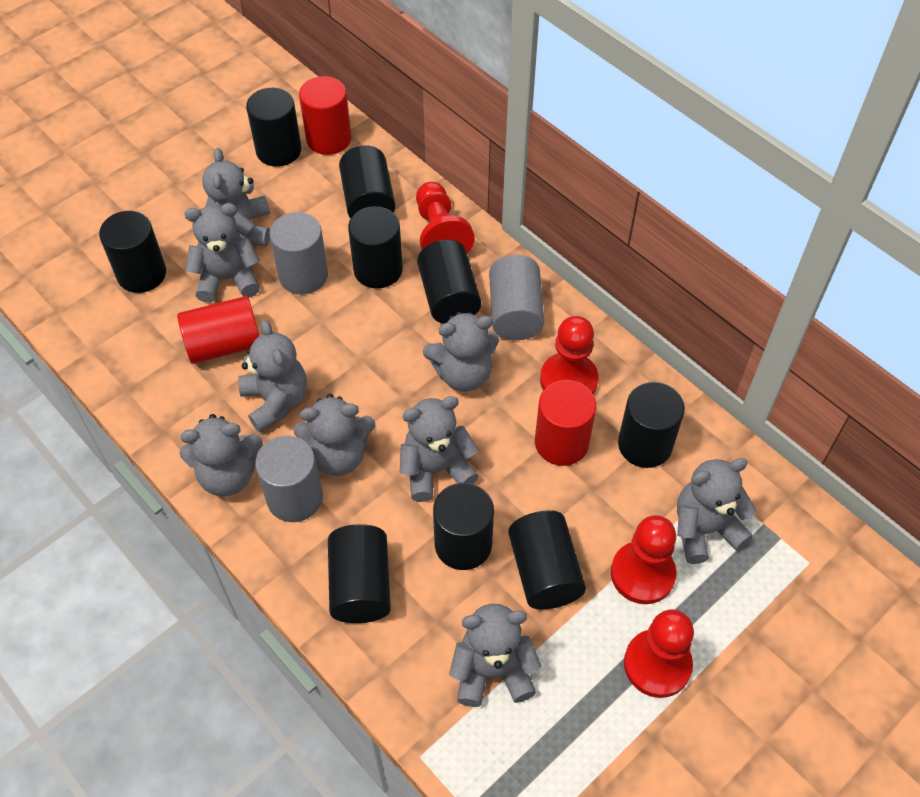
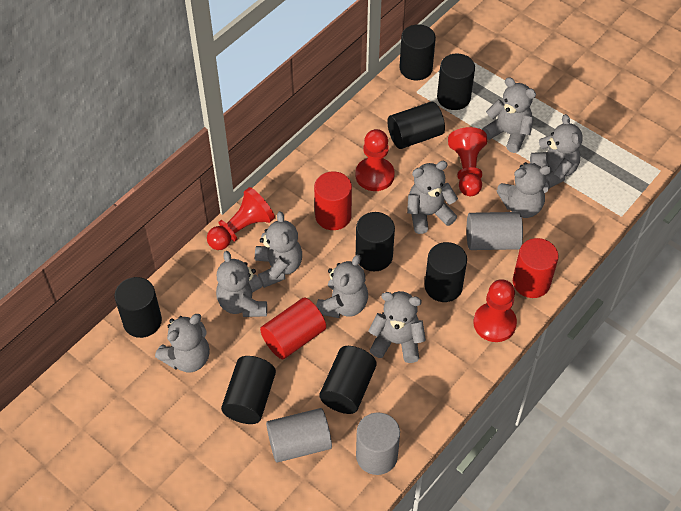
black cylinder: [99,211,166,293] [246,88,301,167] [328,524,391,623] [339,145,395,218] [348,206,403,288] [417,240,481,324] [433,483,494,570] [508,510,586,609] [618,382,685,468] = 9 -> [115,277,162,338] [221,356,276,424] [319,346,377,414] [356,212,395,271] [387,101,445,149] [400,24,436,80] [425,242,467,302] [437,53,475,110] = 8

